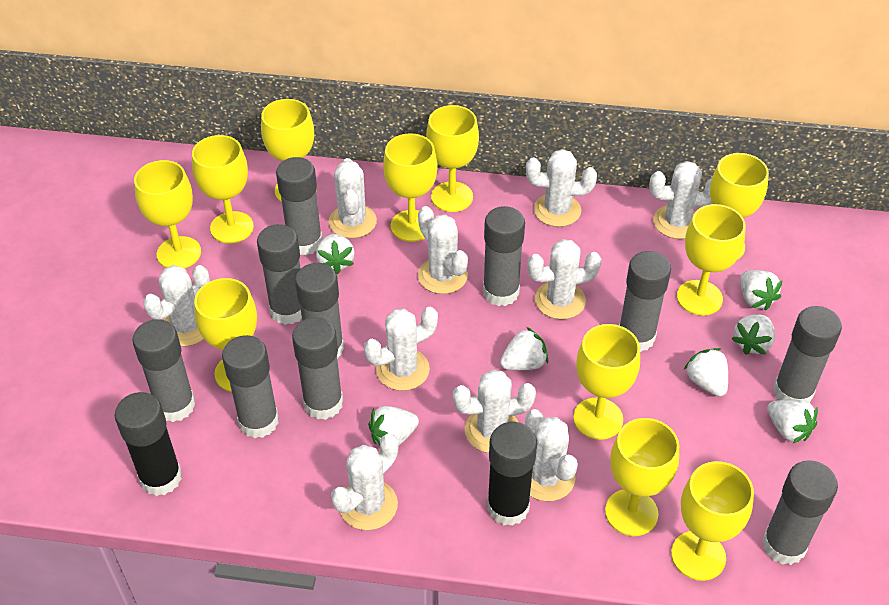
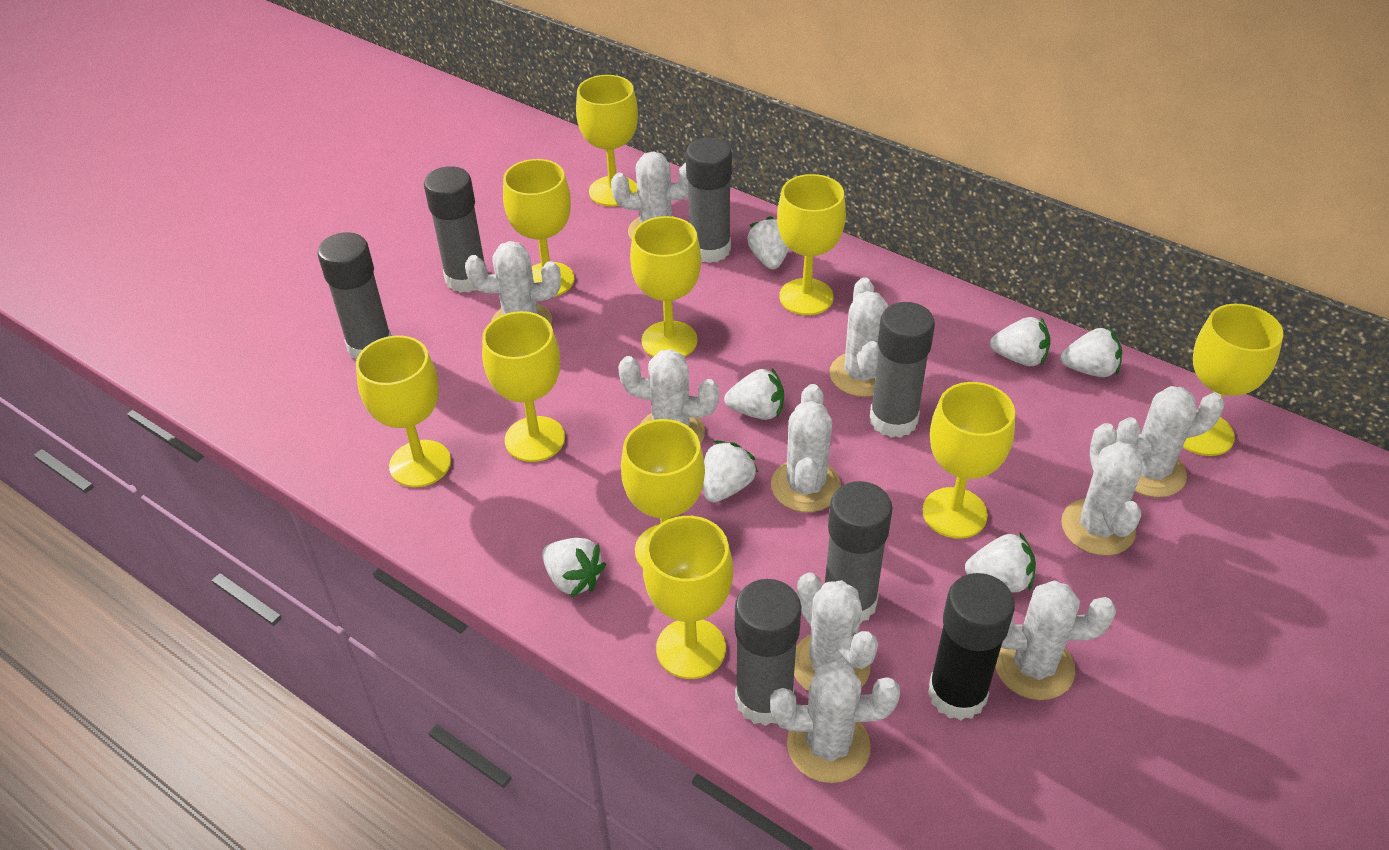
black glue stick: [114,392,182,496] [487,422,537,526] = 2 -> [928,573,1015,720] = 1
grey glue stick: [132,319,195,422] [222,335,279,438] [257,224,302,325] [276,157,322,255] [292,317,343,420] [295,263,344,360] [483,206,525,306] [619,251,671,352] [762,460,838,565] [773,306,842,403] = 10 -> [317,232,392,360] [424,166,488,293] [686,138,732,263] [735,579,802,726] [825,481,893,623] [870,302,935,438] = 6
yellow goblet: [134,160,201,268] [192,135,254,243] [194,278,257,392] [261,99,317,202] [383,133,438,242] [426,105,479,212] [573,324,640,440] [605,418,679,536] [671,461,754,581] [677,204,746,316] [710,153,769,260] = 11 -> [356,336,451,487] [482,311,565,462] [503,159,574,297] [576,75,638,207] [621,419,705,568] [630,216,701,357] [643,516,733,679] [777,174,846,315] [922,382,1015,539] [1183,304,1283,456] = 10

